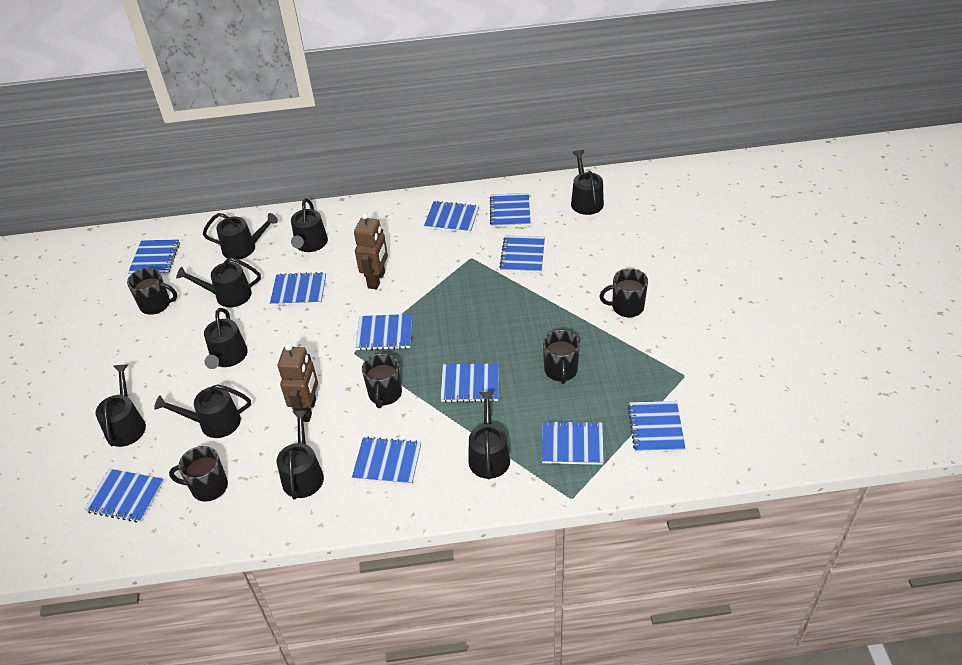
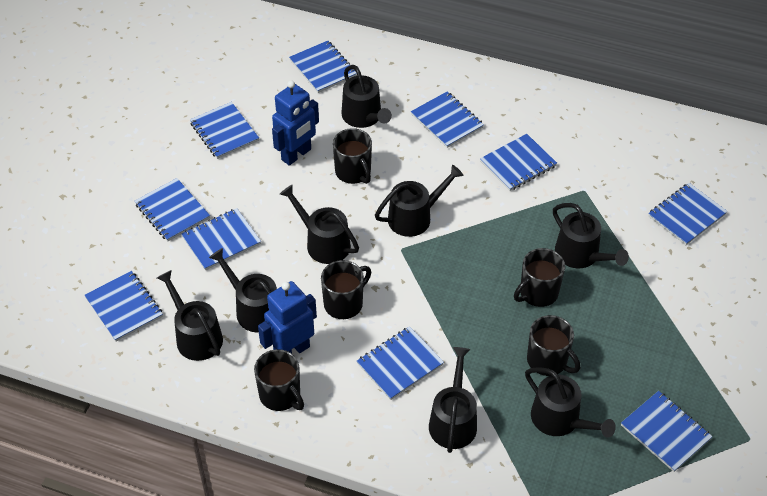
black watering can: [95,364,146,447] [154,384,251,438] [176,257,261,307] [203,213,278,260] [204,308,248,369] [277,410,324,499] [291,198,328,252] [468,392,510,479] [571,150,604,215] = 9 -> [157,270,223,361] [209,248,277,332] [280,185,359,264] [341,65,392,128] [375,165,464,237] [429,347,477,453] [525,367,616,437] [553,203,629,268] = 8
blue notebook: [84,469,164,523] [128,239,180,276] [270,272,326,306] [352,437,421,485] [356,314,412,350] [424,201,479,233] [440,363,499,403] [490,193,530,227] [499,236,545,273] [542,421,604,465] [628,401,686,452] = 11 -> [85,271,163,342] [135,178,210,241] [181,208,261,271] [190,102,259,159] [289,41,357,93] [357,326,444,400] [411,92,484,148] [480,134,557,191] [621,391,713,472] [648,183,728,245] = 10
blue robot: none = 0 -> [258,281,317,353] [272,81,319,166] = 2
brown robot: [278,343,318,422] [354,213,388,290] = 2 -> none = 0

